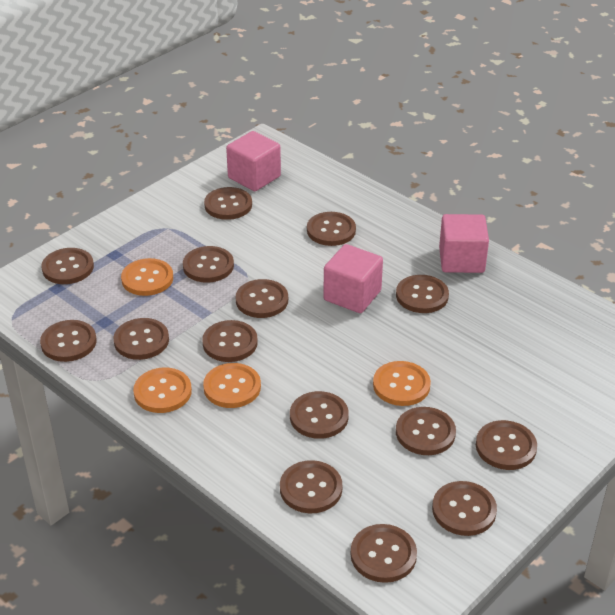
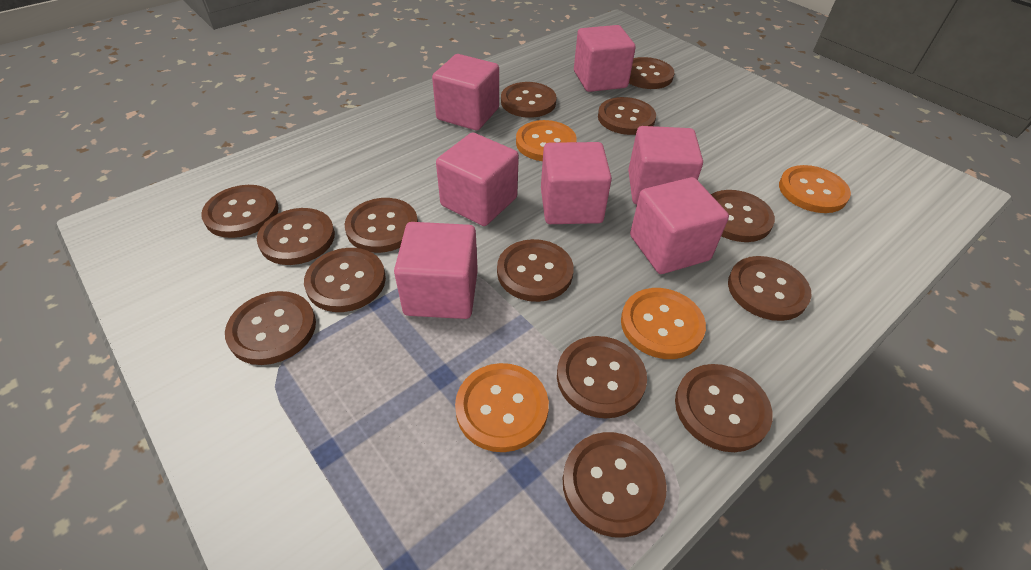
brown button: [40,320,97,362] [41,248,94,284] [113,318,169,360] [183,246,234,283] [202,320,258,362] [204,187,252,220] [236,279,288,318] [280,460,342,513] [290,391,349,439] [307,212,356,246] [351,524,417,583] [396,275,449,313] [396,407,456,455] [432,481,497,536] [476,420,537,470] = 15 -> [201,185,279,238] [225,291,316,365] [257,208,335,265] [304,248,386,312] [344,198,418,253] [497,239,574,302] [501,82,557,118] [557,336,647,419] [562,432,667,537] [598,97,656,135] [629,57,674,89] [675,364,773,452] [711,190,775,242] [728,256,812,321] = 14
pink cube: [226,131,281,191] [323,244,383,313] [439,214,489,273] = 3 -> [394,222,478,319] [432,54,499,130] [436,132,519,226] [541,142,612,224] [574,25,636,92] [628,126,703,204] [630,177,729,274] = 7

